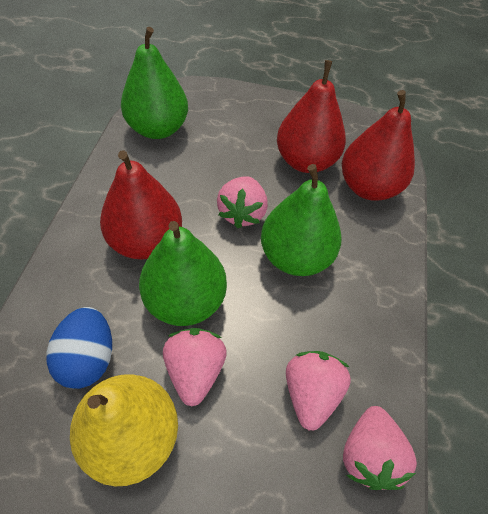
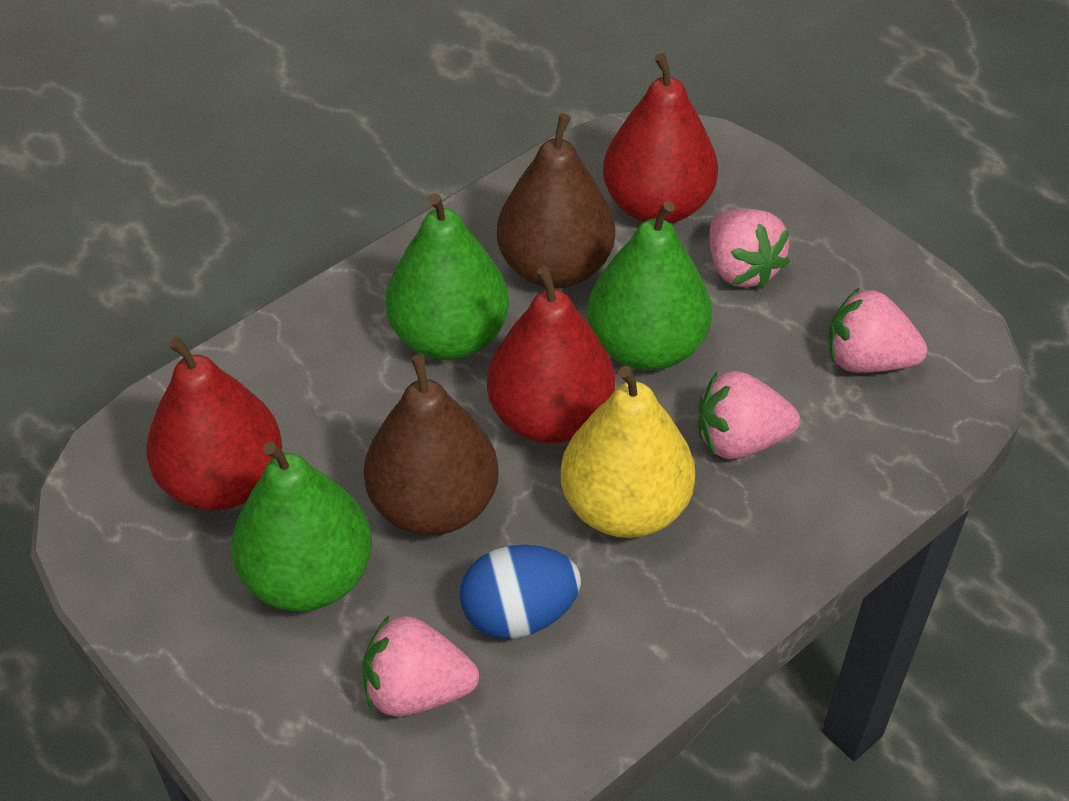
brown pear: none = 0 -> [364,354,499,536] [497,113,615,289] = 2

